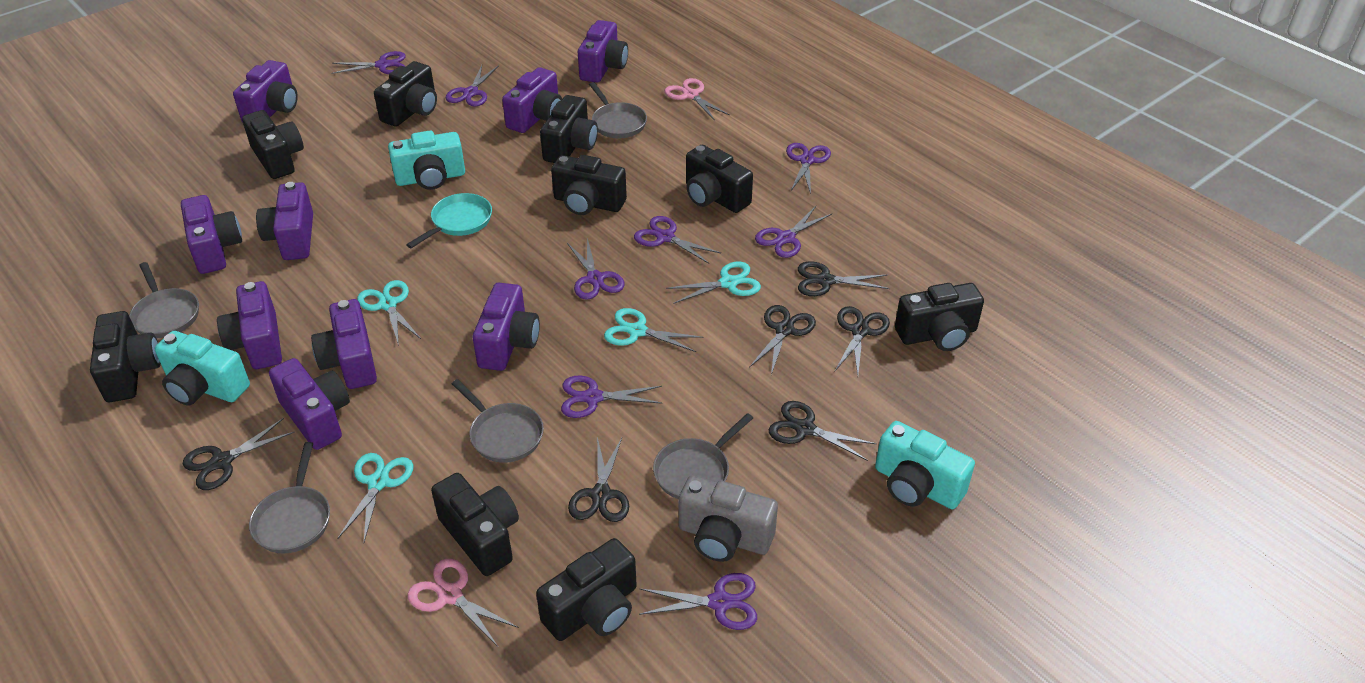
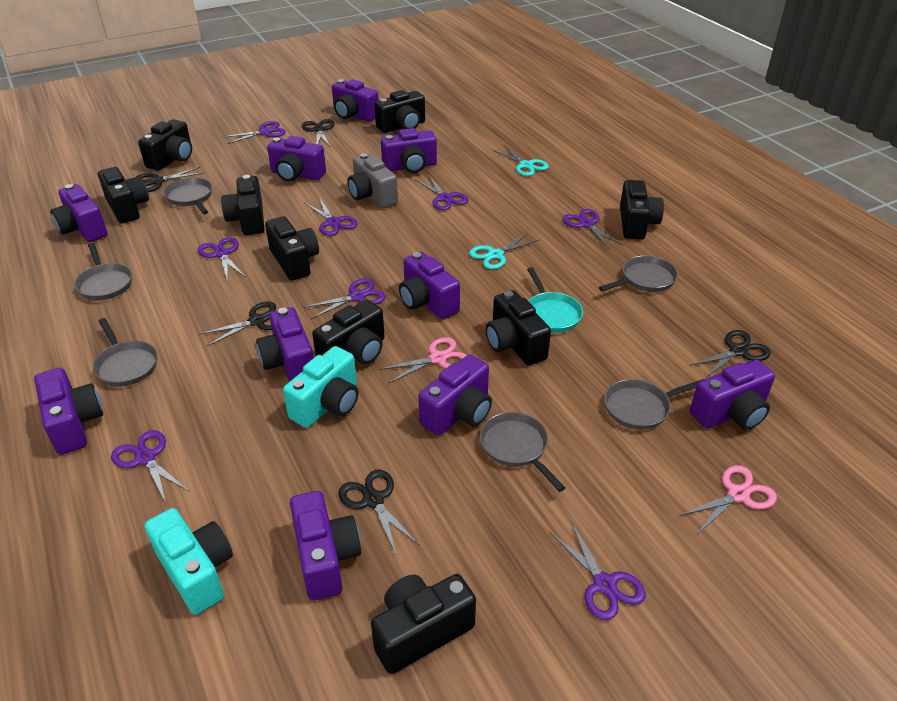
black scissors: [183,418,294,490] [568,437,629,522] [749,305,816,375] [769,401,877,461] [798,261,890,296] [835,306,890,375] = 6 -> [136,167,204,192] [199,302,276,346] [302,119,334,147] [338,470,420,555] [689,330,771,378] = 5
grey pan: [129,262,199,338] [249,442,330,554] [452,379,544,463] [589,82,647,138] [653,413,753,499] = 5 -> [74,243,132,300] [93,318,158,386] [164,177,212,214] [480,412,566,492] [599,256,678,292] [604,379,704,430] = 6
purple camera: [181,195,242,274] [217,281,282,369] [233,60,298,122] [256,182,313,260] [269,358,350,450] [311,299,377,389] [473,283,540,371] [502,67,562,133] [578,20,628,83] = 9 -> [34,368,103,455] [50,184,108,242] [256,307,314,382] [267,136,326,181] [290,491,361,600] [332,79,379,122] [381,128,437,173] [399,252,460,319] [418,354,492,435] [690,360,775,430] = 10
turquoise camera: [155,331,250,406] [388,131,465,190] [875,421,975,509] = 3 -> [145,508,233,615] [283,346,358,428] = 2
turquoise scissors: [337,453,413,542] [357,280,421,346] [604,308,703,352] [666,262,761,304] = 4 -> [469,233,539,269] [493,145,549,176] = 2

